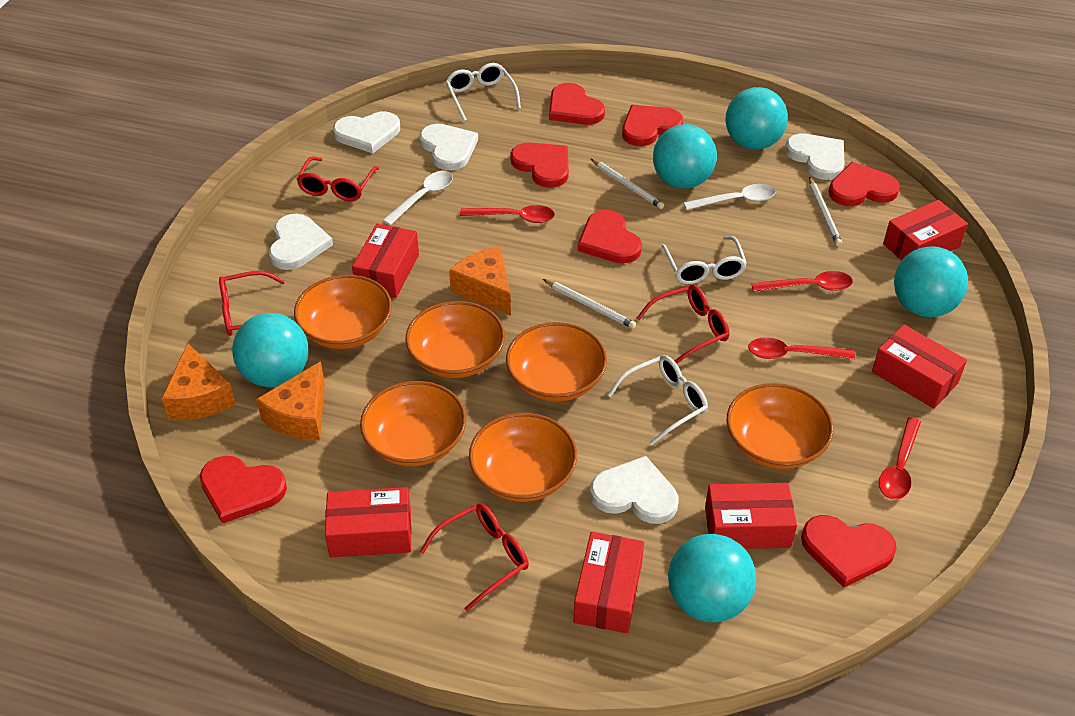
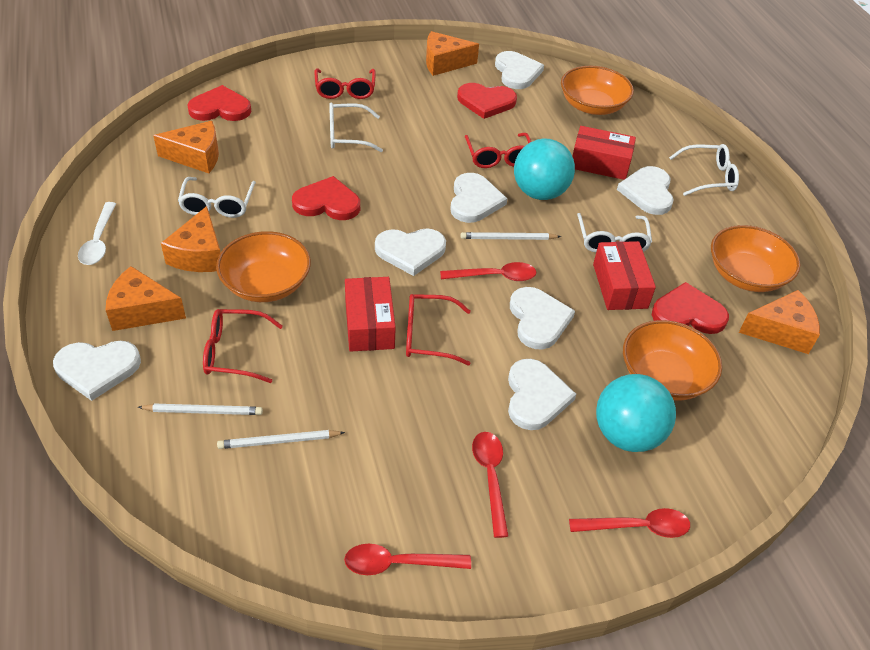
orange bowl: [294,275,392,349] [360,381,466,466] [406,301,505,378] [469,413,577,502] [506,322,607,402] [727,383,834,469] = 6 -> [216,231,311,302] [561,66,634,115] [623,320,722,400] [711,225,800,292] = 4
orange cheese: [162,343,236,420] [256,361,325,440] [449,247,511,316] = 3 -> [106,266,186,331] [153,121,219,173] [161,206,221,272] [426,31,479,76] [739,290,820,354] = 5
red box: [325,487,411,557] [352,224,419,298] [574,532,644,633] [705,483,797,549] [872,324,967,409] [883,200,968,260] = 6 -> [345,277,396,352] [572,126,636,180] [593,241,656,310] = 3
red heart: [200,456,287,524] [510,143,569,188] [549,83,605,125] [577,210,642,264] [622,105,683,146] [801,515,897,588] [828,162,900,206] = 7 -> [187,85,252,121] [292,176,360,220] [457,83,517,119] [652,282,729,334] = 4
turquoise ball: [232,313,309,387] [653,124,717,189] [668,534,756,622] [726,87,788,150] [894,246,968,317] = 5 -> [514,139,575,200] [596,374,676,452] = 2
white glasses: [445,63,521,121] [608,355,708,445] [661,236,747,284] = 3 -> [178,177,256,218] [329,103,383,152] [577,213,652,252] [669,144,739,196] = 4
white heart: [269,214,333,270] [333,112,400,154] [419,124,478,171] [590,456,679,524] [785,133,844,180] = 5 -> [53,341,141,401] [375,228,446,276] [450,173,508,223] [495,51,544,89] [508,359,576,430] [510,287,575,350] [617,166,674,215] = 7
white spoon: [382,171,453,225] [684,184,776,210] = 2 -> [78,202,116,265] = 1

